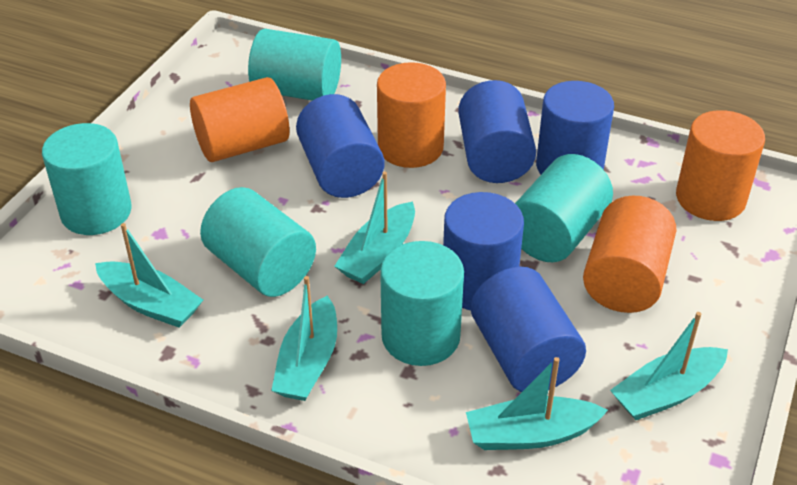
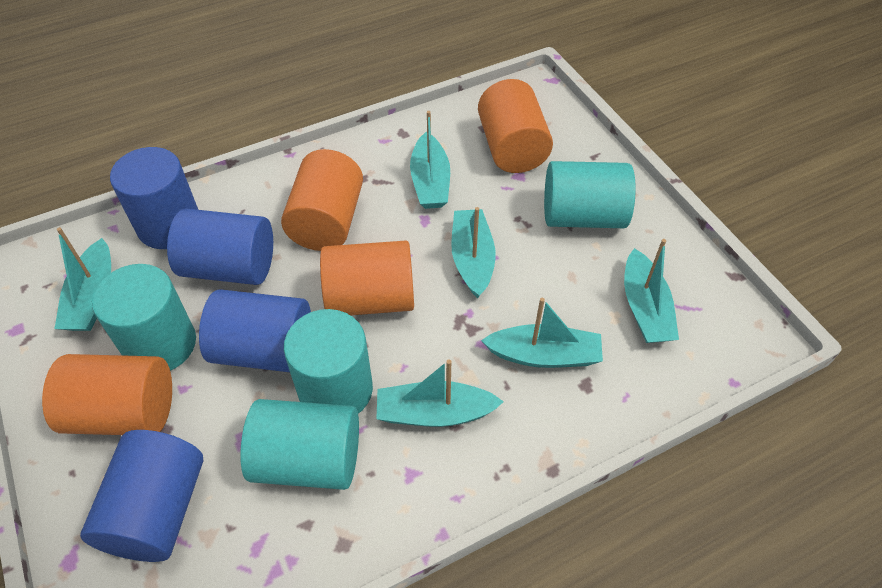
blue cylinder: [296,94,384,198] [443,192,524,310] [458,80,536,183] [471,267,586,392] [536,81,614,174] = 5 -> [80,430,203,562] [110,147,198,249] [167,208,273,285] [199,289,311,372] = 4
turquoise boat: [95,223,203,328] [271,276,337,401] [334,172,415,284] [466,357,608,450] [610,312,728,420] = 5 -> [54,227,111,331] [376,360,504,427] [410,111,450,209] [451,207,496,298] [481,298,603,368] [624,239,679,343] = 6
turquoise cylinder: [42,123,132,235] [200,187,316,297] [248,29,341,101] [380,241,464,366] [515,154,613,262] = 5 -> [92,264,196,371] [240,399,359,490] [284,309,373,414] [544,161,636,228] = 4

